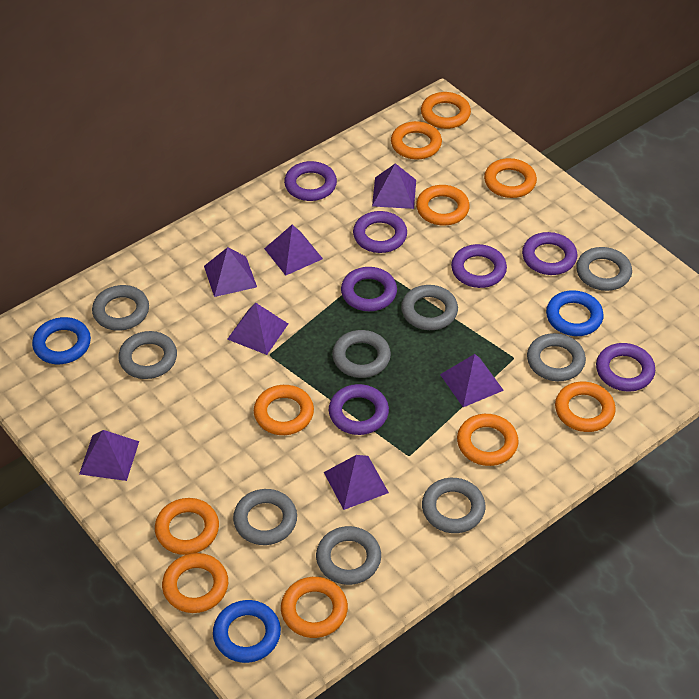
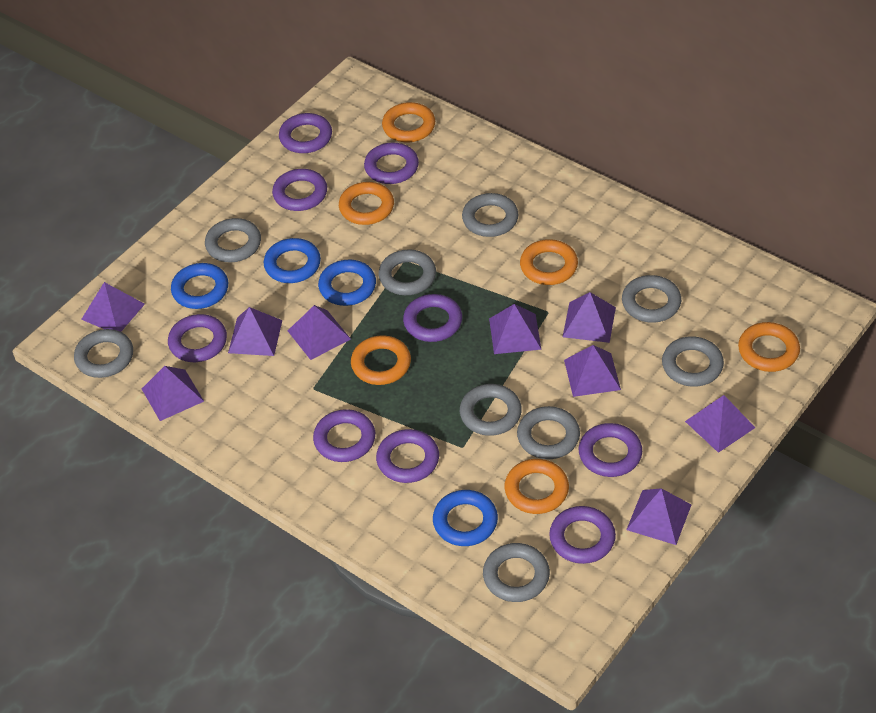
blue ring: [32,317,91,364] [213,600,281,663] [546,290,604,336] = 3 -> [171,263,228,309] [264,238,321,283] [318,260,376,306] [433,490,498,546] = 4
orange ring: [155,498,219,555] [162,553,228,613] [254,385,314,435] [281,577,348,638] [391,121,442,160] [416,185,470,226] [421,92,471,129] [457,414,519,466] [484,158,537,198] [555,382,616,432] = 10 -> [339,182,394,225] [351,335,411,385] [382,102,435,142] [504,459,569,514] [520,239,578,285] [738,322,800,372] = 6
purple pyramid: [79,430,139,481] [204,247,257,297] [227,303,288,355] [264,224,323,276] [324,455,389,510] [372,163,416,209] [440,354,504,407] = 7 -> [81,282,145,332] [142,366,204,421] [228,307,282,356] [288,305,351,360] [489,304,541,354] [563,292,616,343] [564,345,621,397] [626,488,691,545] [685,395,756,453] = 9
purple ring: [284,161,337,201] [329,384,389,435] [341,267,397,311] [353,211,407,253] [451,244,507,288] [522,232,577,275] [596,343,655,391] = 7 -> [168,314,227,362] [272,169,327,211] [279,113,332,153] [313,409,375,462] [364,142,419,184] [376,429,439,483] [403,294,462,342] [549,506,616,564] [579,423,642,477] = 9

